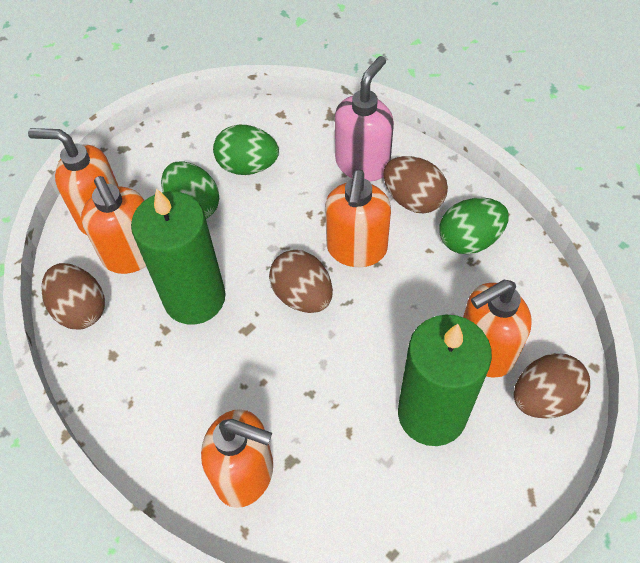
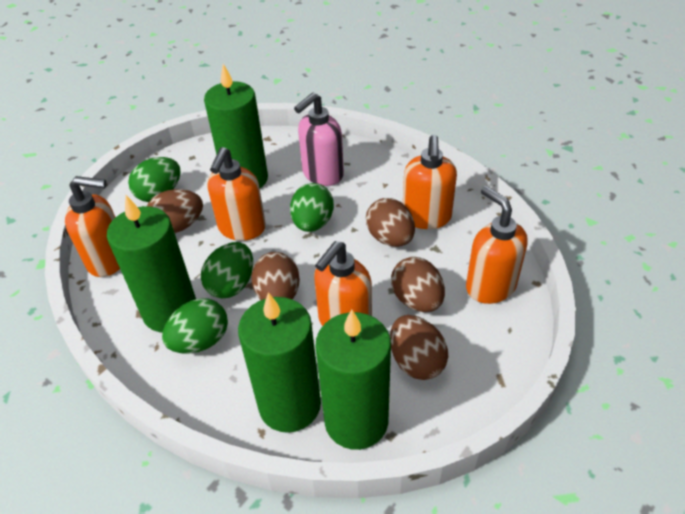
brown egg: [41,263,105,330] [269,250,333,313] [383,156,448,213] [514,353,590,419] = 4 -> [147,189,203,233] [251,252,300,300] [366,198,415,247] [390,315,448,380] [391,257,445,312] = 5
green candle: [131,188,226,325] [398,314,492,446] = 2 -> [107,195,196,332] [204,64,268,188] [238,292,321,433] [315,309,391,450] = 4
green egg: [161,162,219,219] [213,125,279,175] [440,198,509,254] = 3 -> [128,157,181,202] [162,298,228,354] [201,242,253,298] [290,183,334,232] = 4

